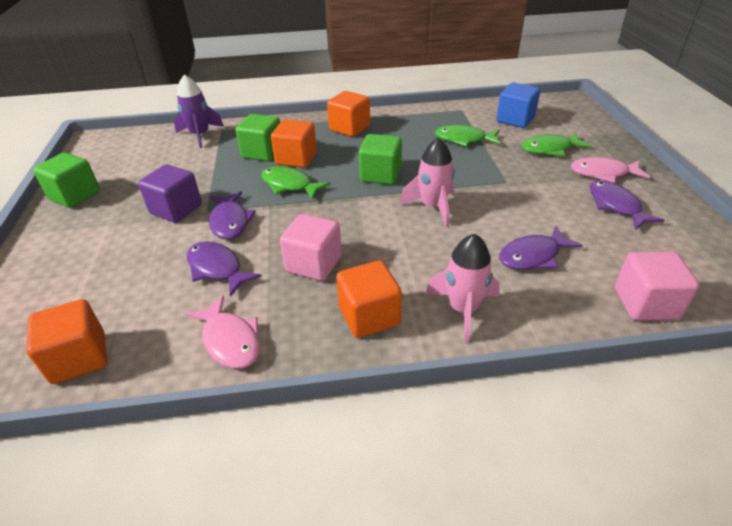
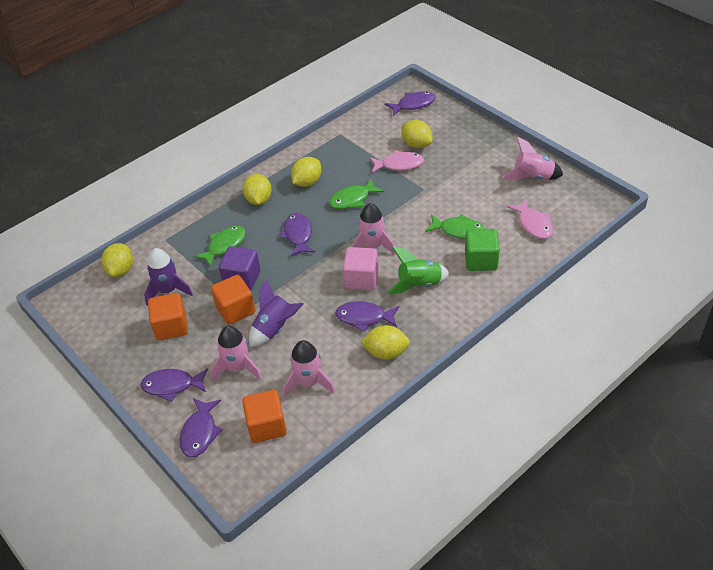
blue cube: [496,83,540,128] = 1 -> none = 0
green cube: [33,152,100,208] [235,114,280,161] [359,134,402,185] = 3 -> [465,229,500,271] = 1
green rocket: none = 0 -> [388,246,450,294] = 1
orange cube: [26,299,107,384] [271,119,317,168] [327,91,370,137] [336,260,402,338] = 4 -> [148,293,188,340] [211,275,255,324] [242,390,287,443] = 3
pink cube: [280,214,342,281] [615,251,699,321] = 2 -> [343,247,379,290] = 1
pink rocket: [400,137,455,227] [426,233,500,343] = 2 -> [210,326,262,381] [283,340,335,398] [351,203,396,255] [502,137,563,180] = 4
purple fish: [187,242,262,297] [209,191,256,240] [499,226,583,270] [590,180,664,230] = 4 -> [140,368,208,402] [180,398,223,457] [279,213,315,257] [335,301,399,332] [385,91,436,116] = 5
purple rocket: [174,74,224,148] = 1 -> [144,248,193,305] [249,279,303,347] = 2
yellow lemon: none = 0 -> [101,243,133,277] [243,174,272,205] [291,157,321,187] [360,325,410,360] [402,120,433,148] = 5

